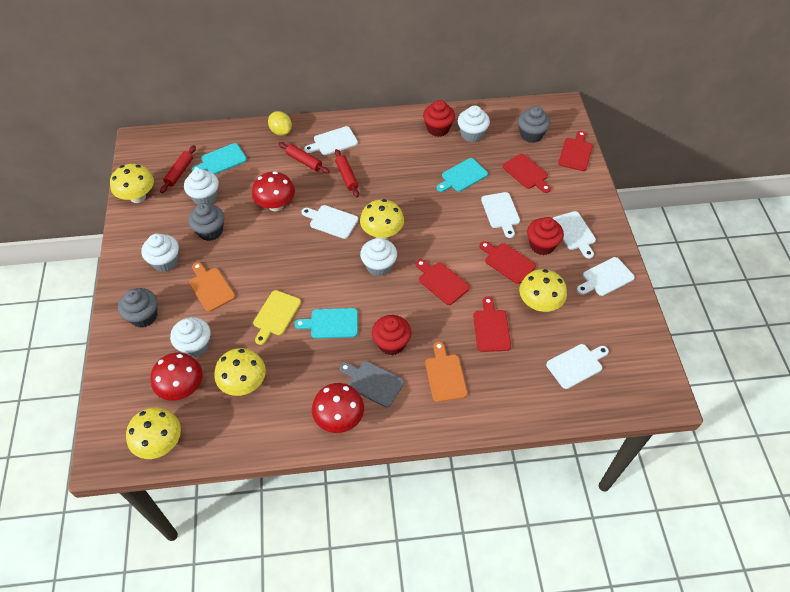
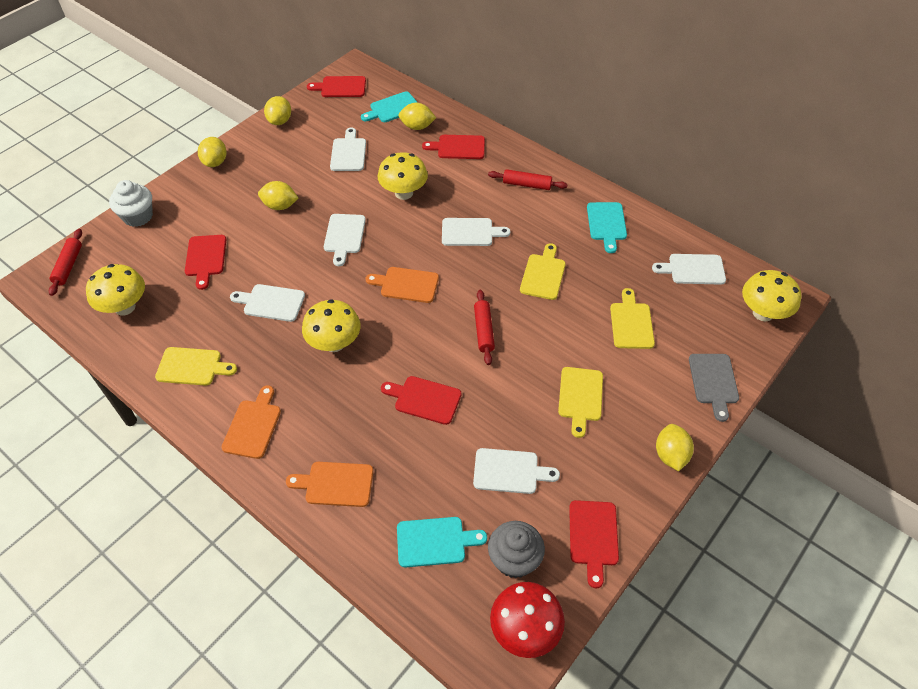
grey cupcake: [118,288,157,328] [188,203,224,241] [518,106,550,143] = 3 -> [488,521,545,578] = 1
orange cutting board: [189,262,235,312] [425,342,467,402] = 2 -> [221,385,281,459] [286,462,373,507] [366,267,439,303] = 3
red cupcake: [372,315,411,355] [423,100,455,137] [527,217,564,255] = 3 -> none = 0
red mushroom: [150,353,203,401] [252,171,295,211] [312,383,364,433] = 3 -> [490,582,565,658] = 1
white cupcake: [141,234,179,272] [170,317,210,357] [184,169,219,205] [360,238,397,276] [458,105,490,142] = 5 -> [109,180,153,227] = 1
yellow cutting board: [253,290,301,345] = 1 -> [155,347,237,386] [520,243,566,300] [558,367,603,438] [610,288,655,349] = 4
yellow lemon: [268,111,292,136] = 1 -> [198,137,227,167] [258,181,298,210] [264,96,291,125] [398,103,436,130] [656,424,694,471] = 5
yellow mushroom: [110,164,154,203] [126,407,181,459] [214,348,266,396] [360,199,404,239] [519,269,567,312] = 5 -> [86,264,145,315] [302,299,361,352] [378,152,428,200] [742,270,801,322] = 4

